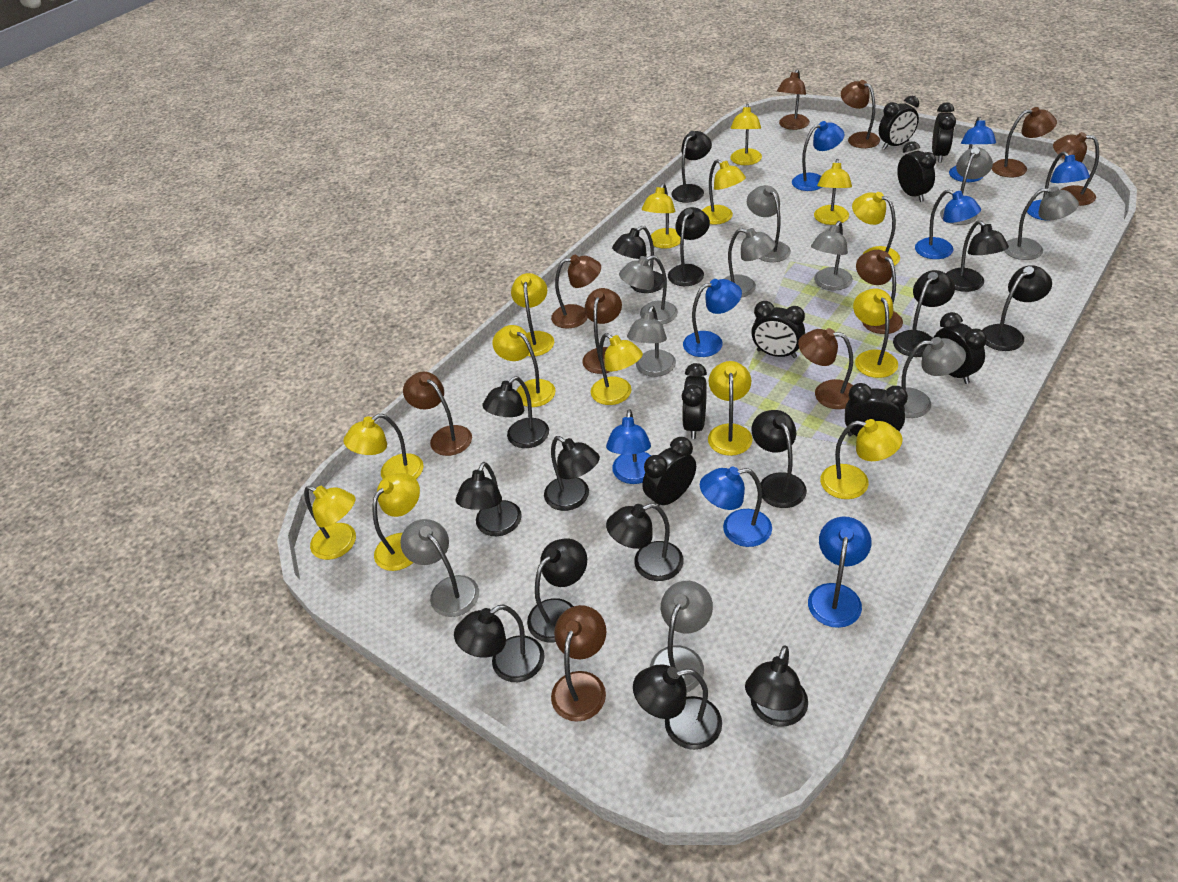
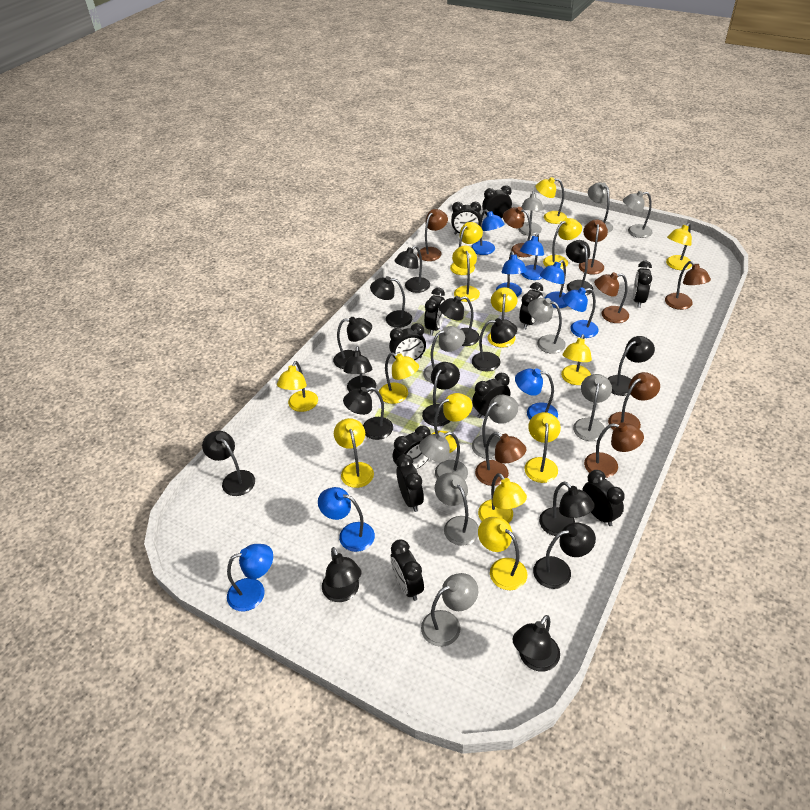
black clock: [642,437,696,510] [682,363,707,439] [751,301,805,358] [845,383,908,436] [879,96,919,150] [897,141,936,202] [932,102,956,162] [934,312,987,384] = 8 -> [389,323,426,360] [391,539,424,601] [393,426,431,469] [396,454,424,512] [424,288,445,335] [451,202,481,235] [472,373,510,418] [482,185,512,218] [519,282,543,329] [582,470,625,526] [633,260,652,308] = 11
brown lamp: [403,372,472,456] [551,255,601,329] [551,605,606,722] [582,288,622,374] [777,69,810,130] [798,328,853,409] [841,80,880,148] [856,250,903,334] [992,107,1057,177] [1053,132,1099,206] = 10 -> [417,209,448,261] [475,432,526,486] [503,207,532,257] [579,219,608,274] [584,422,644,478] [594,272,629,323] [608,372,660,431] [665,261,711,310] = 8

